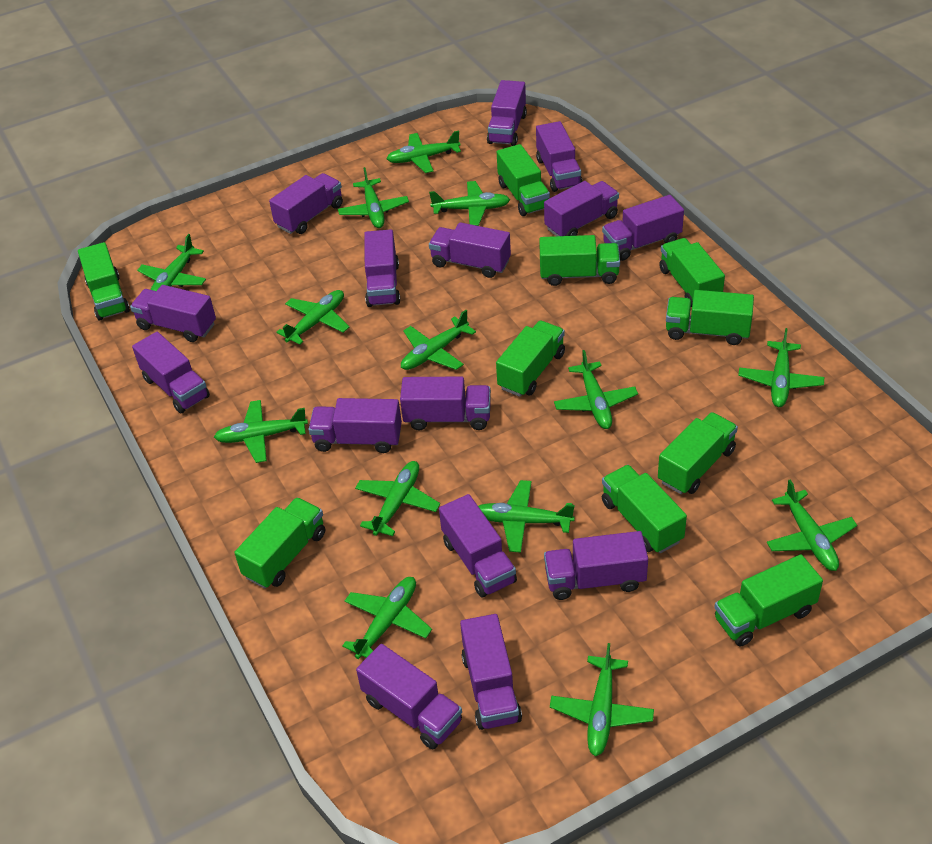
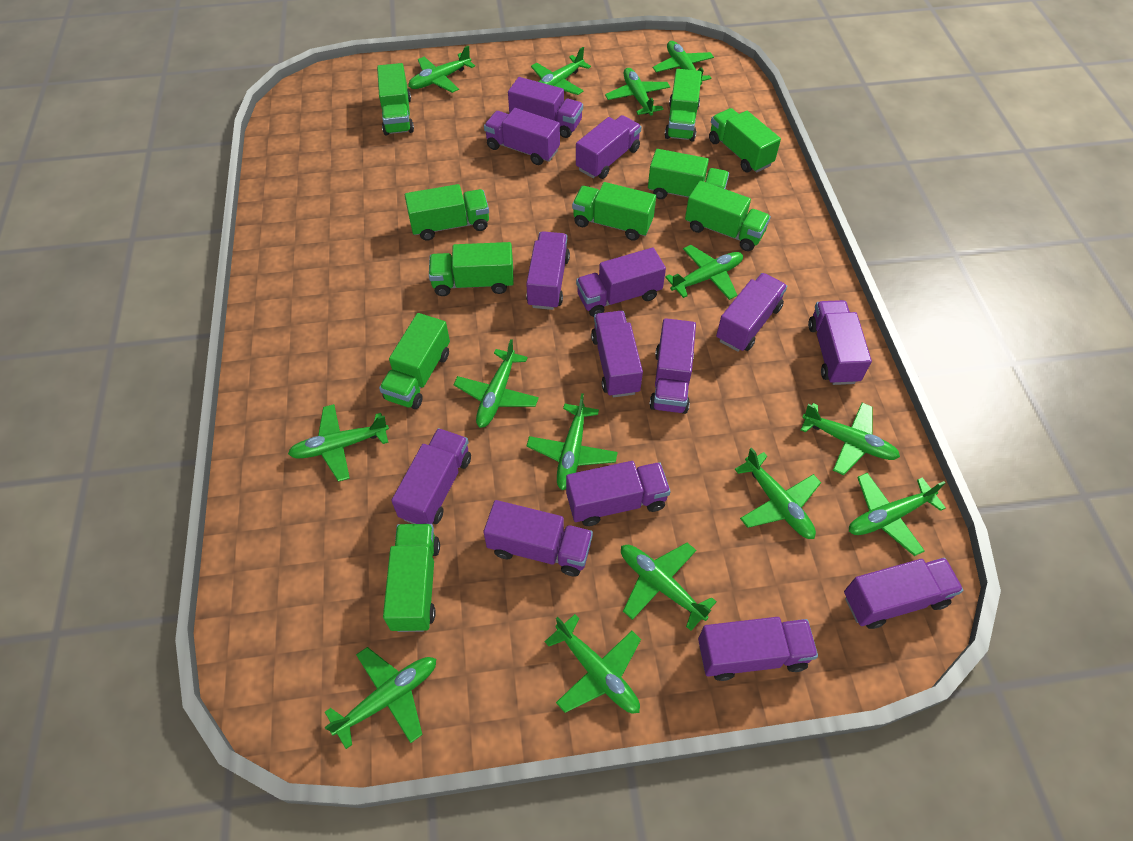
purple truck: [130,285,216,342] [132,332,210,413] [269,173,343,234] [308,398,402,453] [356,644,462,749] [364,229,400,307] [400,377,491,430] [429,222,511,278] [439,494,517,598] [460,614,522,730] [487,80,527,146] [536,121,582,192] [544,181,619,236] [544,531,648,600] [602,195,684,261] = 15 -> [391,428,471,524] [483,500,593,576] [484,108,560,165] [508,77,583,138] [526,231,570,310] [566,461,671,526] [576,115,642,179] [576,247,666,317] [591,311,643,397] [649,318,696,414] [698,617,818,681] [716,273,787,352] [808,300,872,385] [844,558,963,629] = 14

